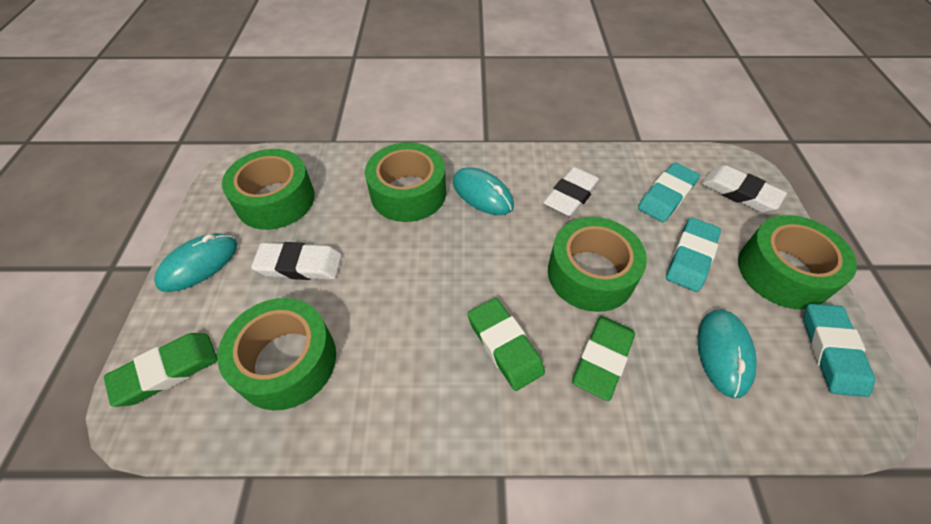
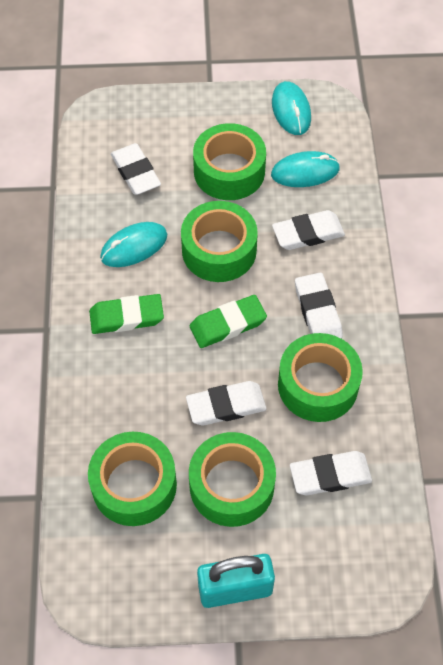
green eraser: [104,333,217,407] [468,298,545,391] [572,316,635,401] = 3 -> [89,294,164,334] [190,295,267,348] = 2
turquoise eraser: [638,163,700,222] [666,218,721,292] [803,304,875,397] = 3 -> none = 0
turquoise padlock: none = 0 -> [197,554,275,608] = 1
white eraser: [251,242,342,280] [543,167,600,217] [701,165,787,212] = 3 -> [111,143,161,195] [186,381,267,425] [272,210,345,250] [290,451,372,496] [295,273,343,339] = 5

